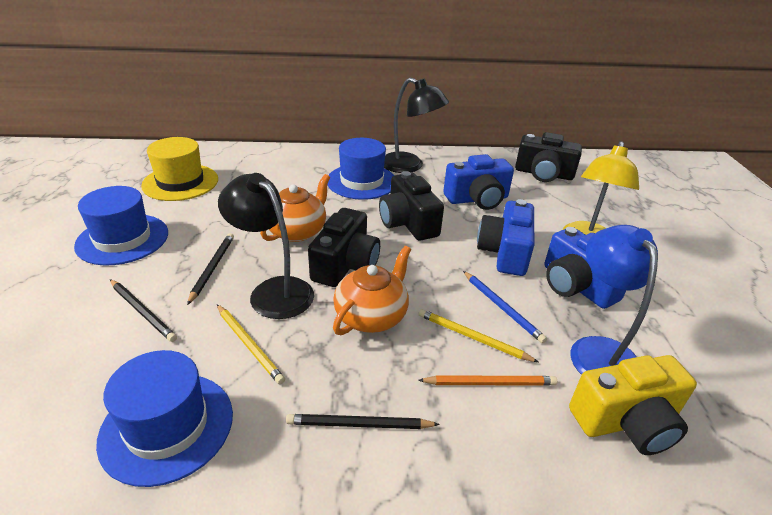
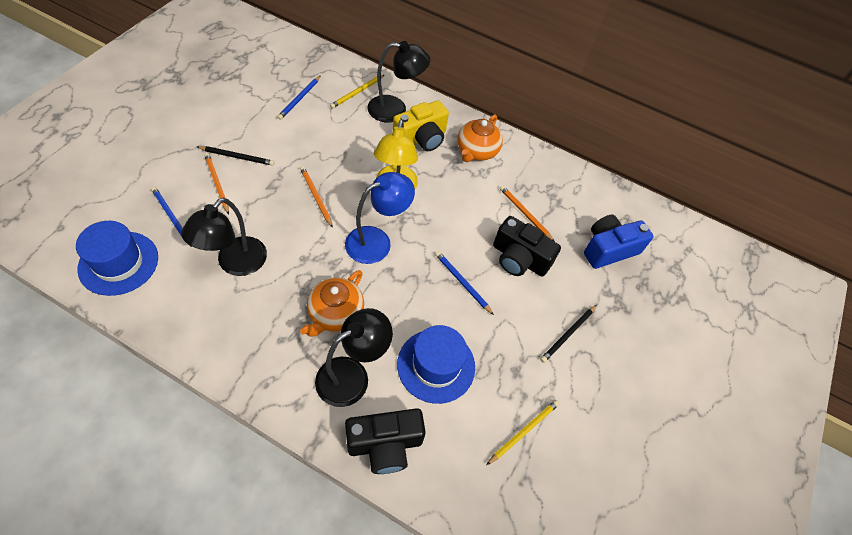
black camera: [308,208,380,287] [379,171,444,241] [515,132,582,182] = 3 -> [345,408,426,474] [493,216,561,277] = 2
black lamp: [218,173,314,319] [384,78,449,173] = 2 -> [181,198,267,276] [315,308,393,407] [368,41,430,122] = 3
black pencil: [110,279,177,342] [187,233,234,305] [286,414,440,429] = 3 -> [197,146,275,166] [540,305,597,363] = 2
blue camera: [443,154,514,210] [477,199,534,276] [544,227,626,309] = 3 -> [584,215,654,269] = 1
blue hat: [74,186,168,266] [96,350,233,487] [328,138,394,200] = 3 -> [76,221,158,296] [397,325,475,404] = 2
blue pencil: [463,271,547,343] = 1 -> [151,187,192,247] [277,76,321,120] [435,251,494,315] = 3
orange pencil: [418,375,557,386] = 1 -> [204,153,229,214] [300,166,333,228] [500,186,555,242] = 3
yellow hat: [141,137,218,201] = 1 -> none = 0

